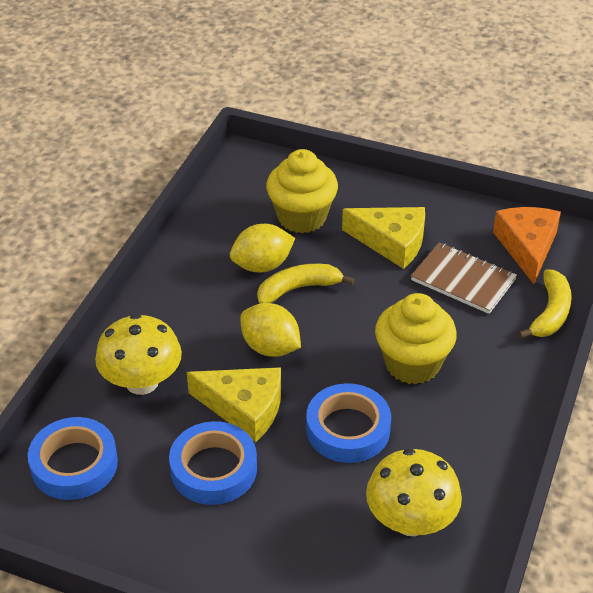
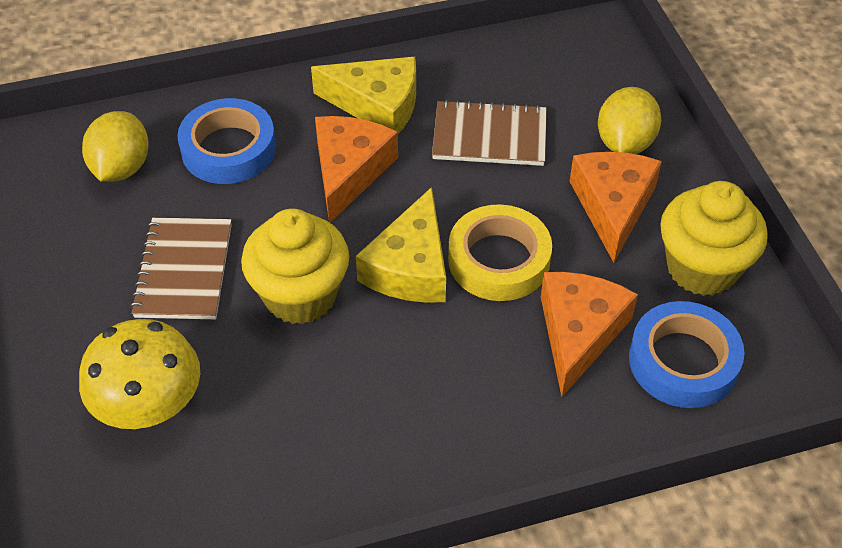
blue tape: [28,417,118,500] [169,421,257,505] [306,383,391,463] = 3 -> [177,98,276,184] [629,301,745,408] = 2
brown notebook: [411,242,517,314] = 1 -> [130,218,232,319] [432,100,547,166] = 2
orange cheese: [493,207,561,284] = 1 -> [315,116,398,223] [541,272,638,397] [569,152,662,263] = 3
yellow banana: [257,264,355,304] [518,269,572,339] = 2 -> none = 0
yellow mushroom: [95,314,182,395] [366,448,462,536] = 2 -> [79,319,200,429] = 1
yellow tape: none = 0 -> [448,204,552,301] = 1

